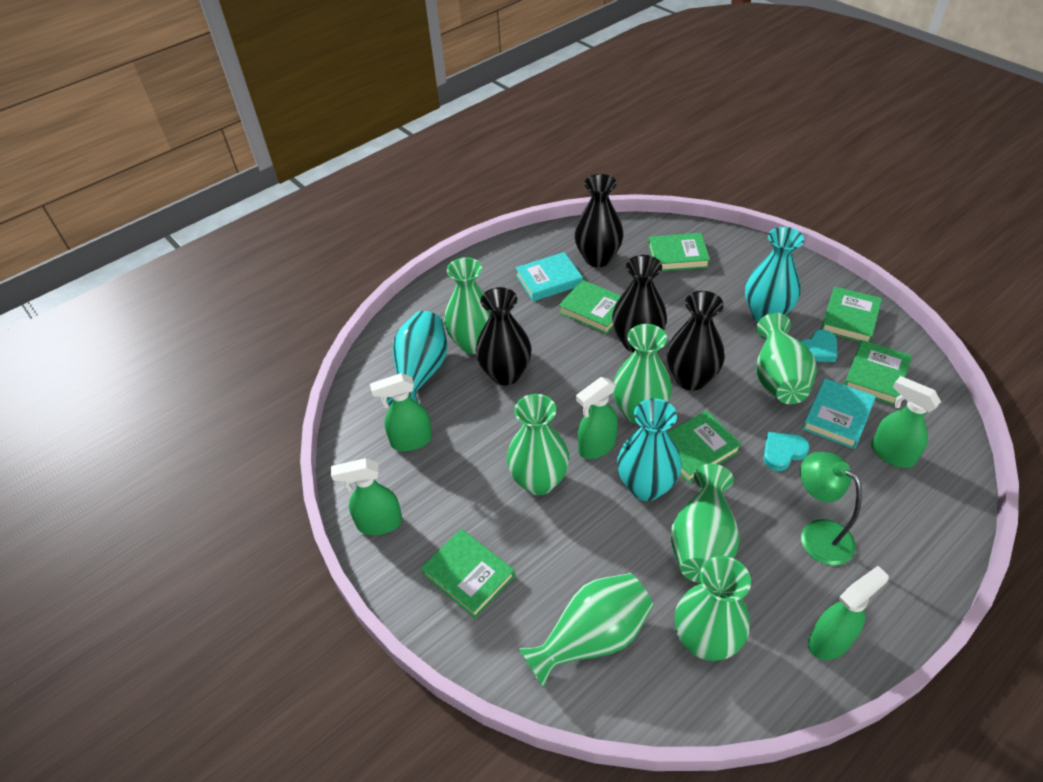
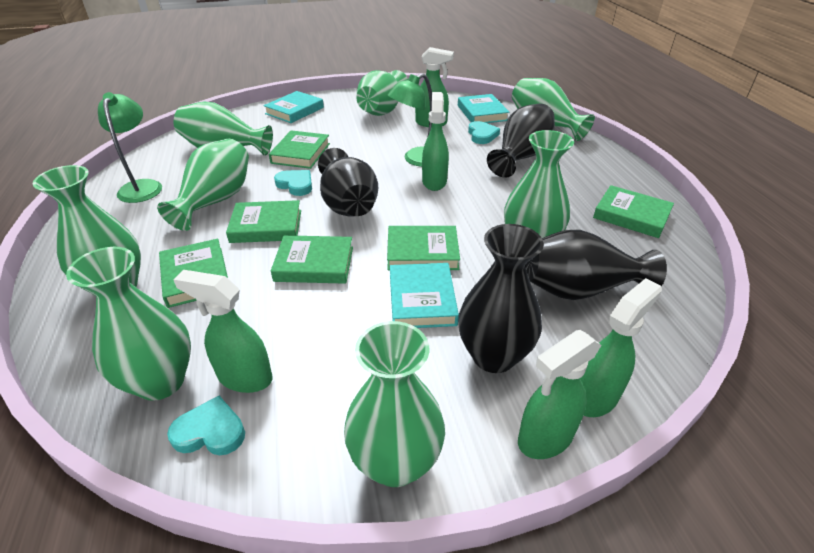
green lamp: [800,452,862,565] = 1 -> [98,92,162,203] [388,73,432,167] = 2
green vase: [444,257,490,354] [507,394,570,495] [518,573,653,688] [613,324,672,424] [671,464,740,583] [675,556,751,661] [756,313,817,404] = 7 -> [33,165,141,296] [66,247,191,401] [157,139,249,231] [174,101,273,156] [344,321,445,487] [357,70,408,116] [504,130,574,238] [512,78,595,141] = 8
turquoise book: [516,252,583,301] [802,378,876,449] = 2 -> [264,91,324,123] [390,263,459,328] [458,94,509,123] = 3
turquoise heart: [763,432,810,471] [800,330,837,362] = 2 -> [167,396,245,455] [274,170,312,196] [468,121,500,144] = 3
turquoise vase: [387,311,447,407] [617,398,681,501] [745,227,804,322] = 3 -> none = 0

